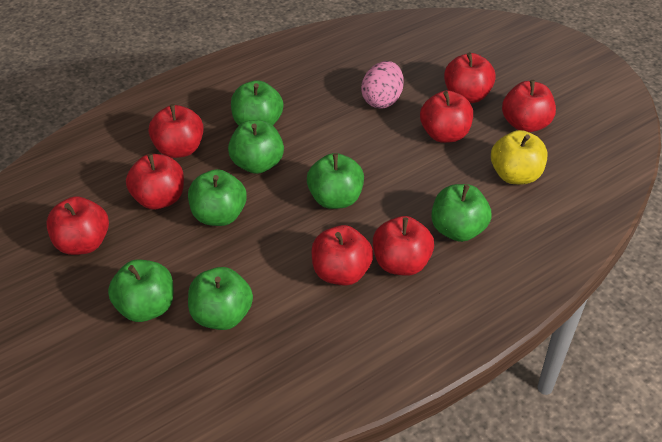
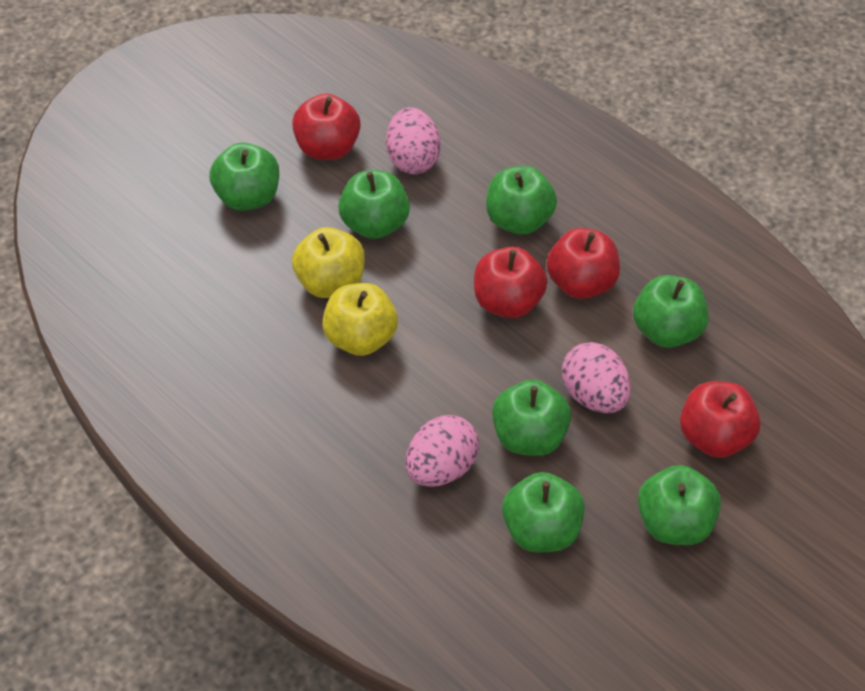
pink egg: [361,61,404,109] = 1 -> [386,107,441,174] [405,415,479,487] [562,342,631,413] = 3
red apple: [46,196,109,255] [126,154,184,209] [149,104,204,158] [311,225,373,286] [373,216,434,276] [420,90,473,143] [444,52,496,103] [502,80,556,132] = 8 -> [292,93,361,160] [474,247,547,318] [547,228,620,299] [680,381,761,458] = 4
yellow apple: [491,130,547,184] = 1 -> [292,227,365,298] [322,283,398,356] = 2

